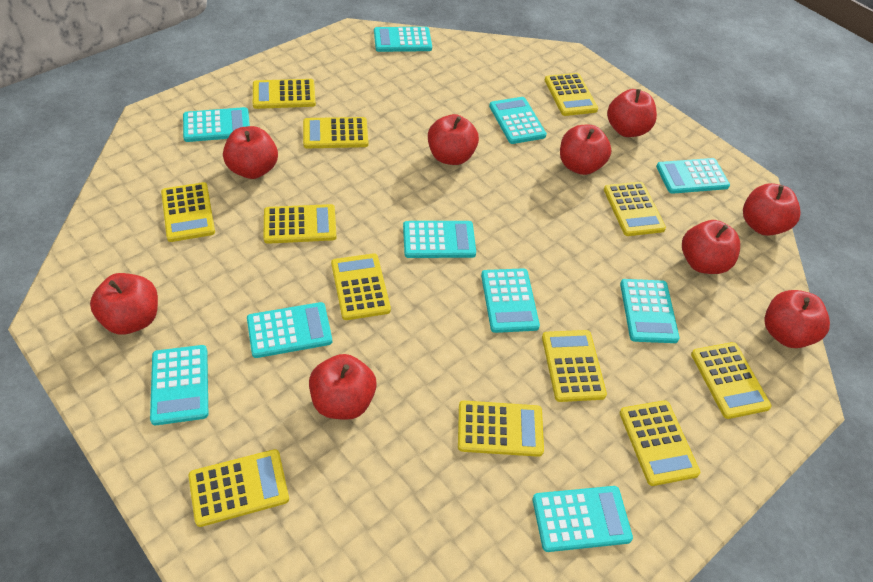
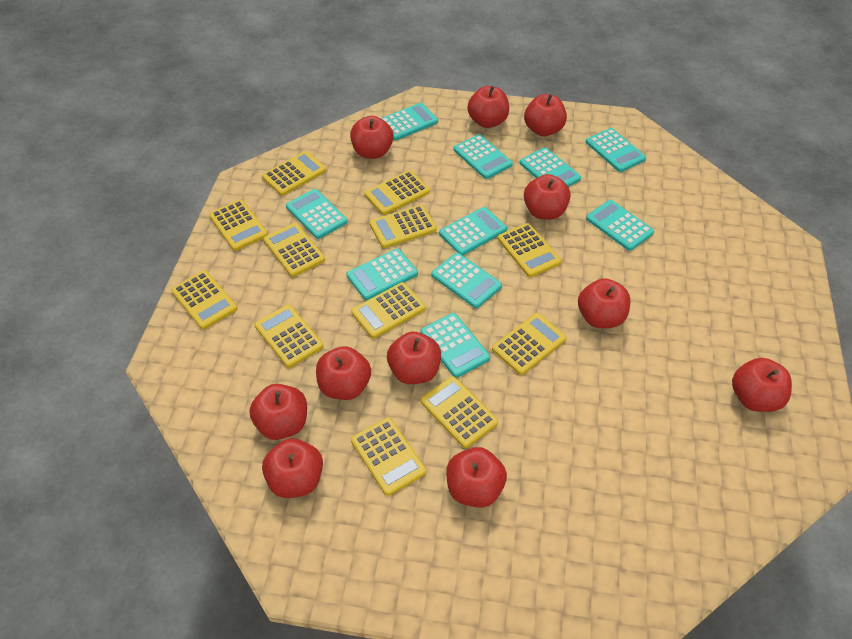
red apple: [90,273,158,335] [223,126,278,179] [309,354,377,420] [428,114,479,165] [560,125,612,175] [607,89,657,137] [682,220,740,274] [743,183,801,236] [764,290,830,348] = 9 -> [249,384,307,440] [262,438,323,498] [316,346,371,400] [350,116,394,159] [387,332,441,384] [446,447,507,508] [468,86,509,128] [524,94,567,136] [524,174,571,220] [578,278,630,328] [732,358,792,412] = 11

